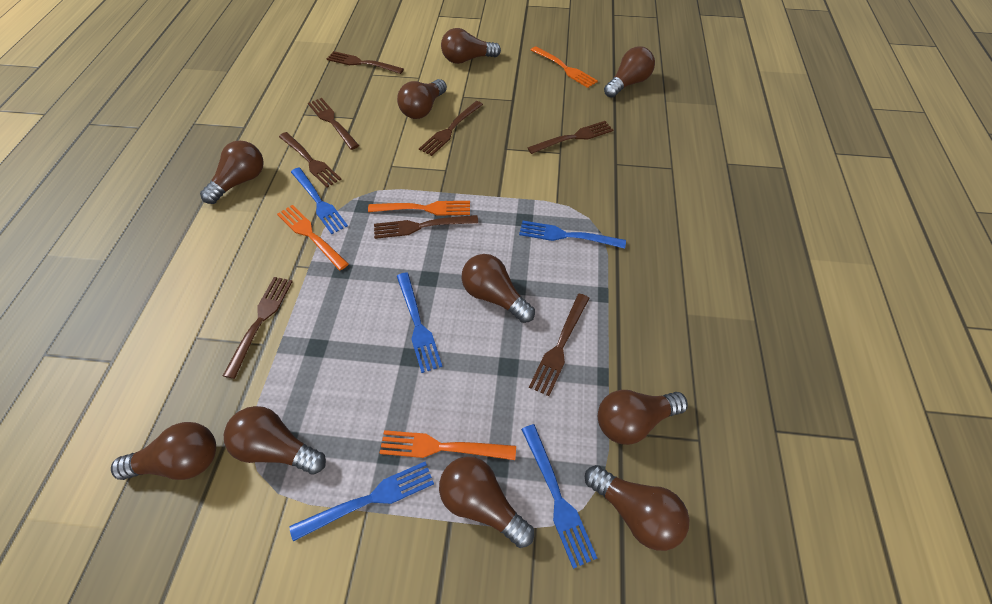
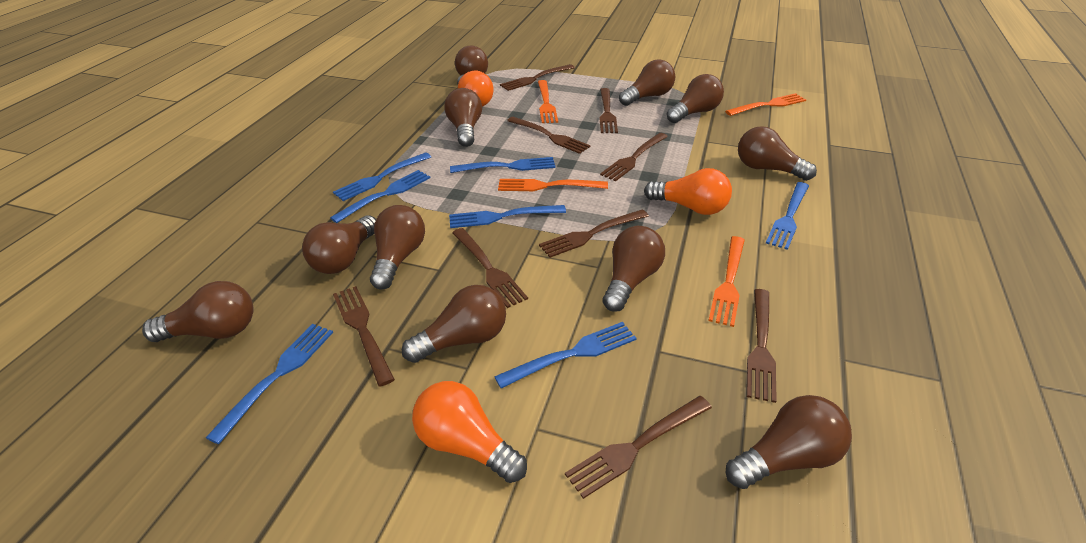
blue fork: [289,461,434,541] [291,168,348,234] [397,272,443,373] [519,221,626,249] [521,424,597,569] = 5 -> [205,324,333,444] [330,170,431,223] [333,152,431,201] [449,205,566,228] [450,157,555,173] [494,322,636,388] [766,182,809,250] = 7
brown fork: [223,277,293,379] [279,132,341,188] [308,98,359,150] [327,51,404,74] [374,215,478,239] [419,101,483,156] [527,121,613,154] [529,294,590,396] = 8 -> [333,286,395,387] [452,228,528,308] [500,64,575,91] [507,117,591,154] [539,209,649,258] [565,396,712,499] [599,88,618,133] [600,133,668,181] [747,289,777,403] = 9
brown light bulb: [111,422,216,480] [200,140,264,204] [224,406,326,475] [397,79,447,119] [439,456,534,548] [441,28,501,64] [461,254,535,323] [585,465,689,551] [598,390,688,445] [604,46,655,98] = 10 -> [142,281,254,342] [302,215,376,274] [370,205,425,290] [402,285,506,363] [445,88,482,147] [455,45,488,76] [602,226,665,312] [619,59,675,106] [667,74,724,123] [726,395,852,489] [738,126,817,181] = 11
orange light bulb: none = 0 -> [412,381,527,483] [457,71,493,107] [644,168,732,215] = 3

